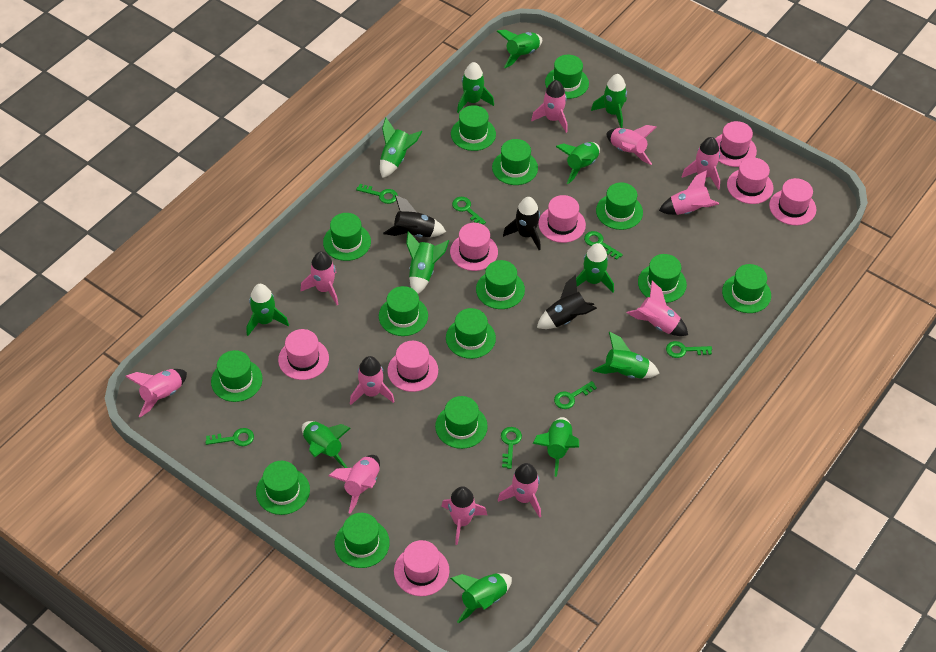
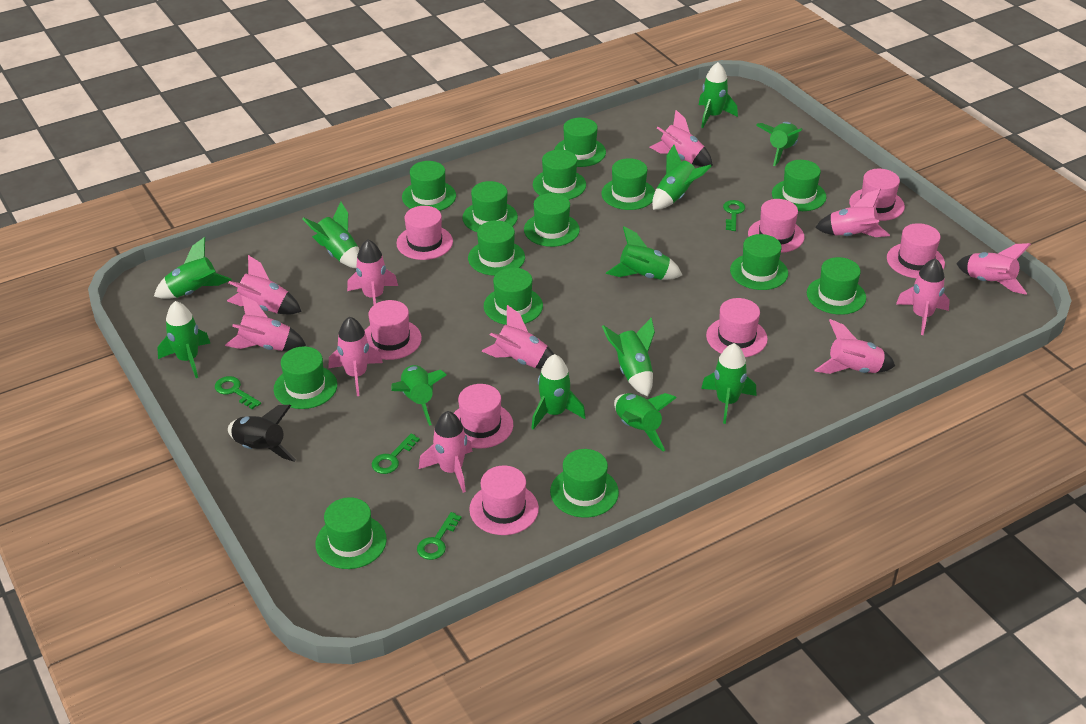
black rocket: [383,195,446,237] [503,197,541,250] [537,275,597,329] = 3 -> [228,405,296,462] = 1
green key: [205,428,254,446] [356,184,398,204] [452,197,486,224] [501,427,522,469] [554,381,597,409] [584,231,623,260] [666,341,712,358] = 7 -> [215,376,261,409] [372,433,420,474] [417,512,461,560] [723,200,745,231] = 4

